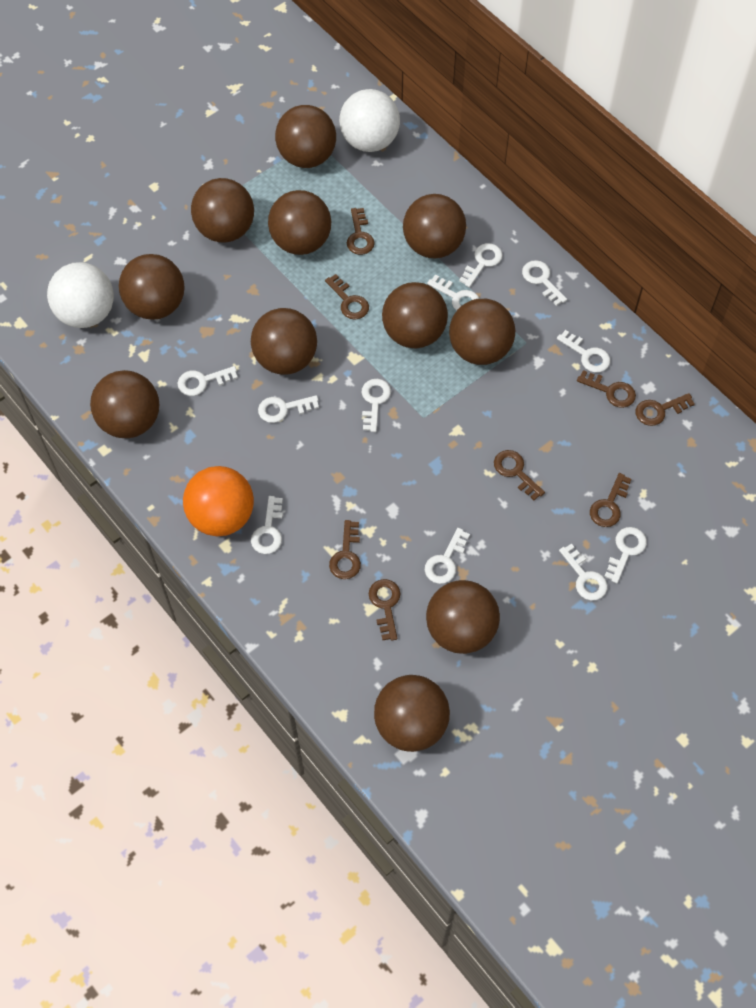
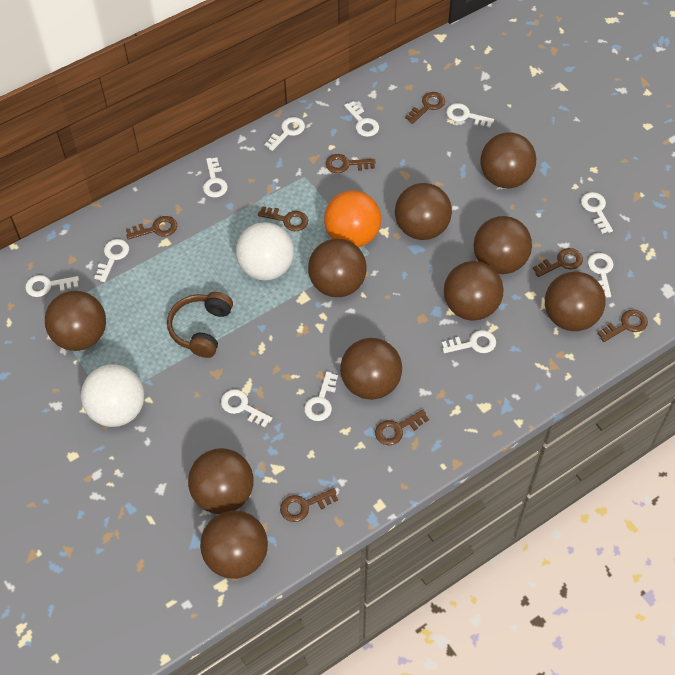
brown ball: [90,370,159,438] [119,254,185,320] [191,178,254,242] [251,308,317,375] [268,190,331,255] [275,105,336,168] [374,675,450,752] [382,282,448,348] [403,194,466,258] [426,580,500,654] [449,299,515,365] = 11 -> [45,291,106,351] [188,448,254,514] [200,511,268,579] [308,239,367,297] [340,338,402,400] [395,183,452,240] [444,261,504,321] [474,216,532,274] [480,132,536,188] [545,272,606,331] = 10
brown headphones: none = 0 -> [167,292,233,358] = 1

